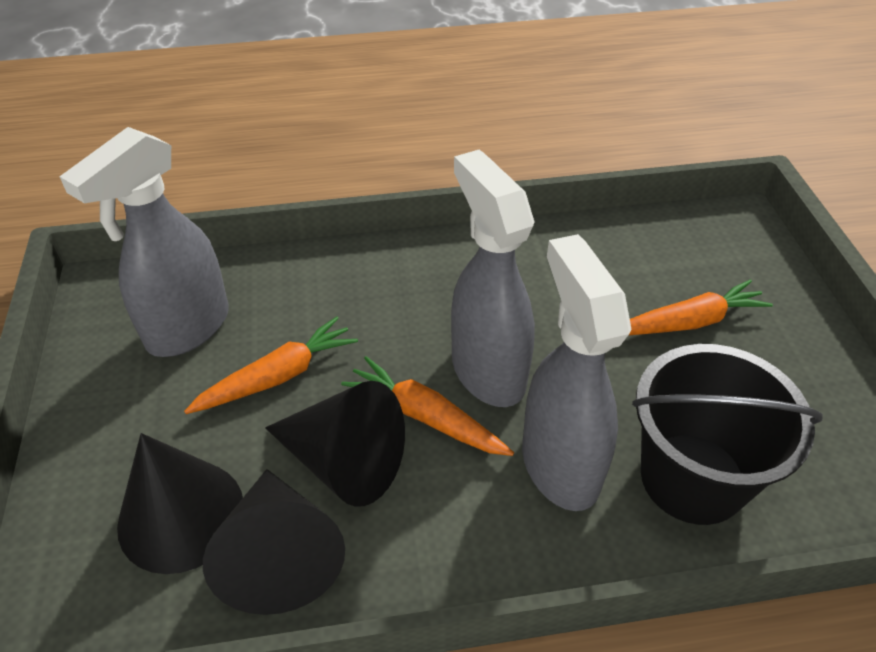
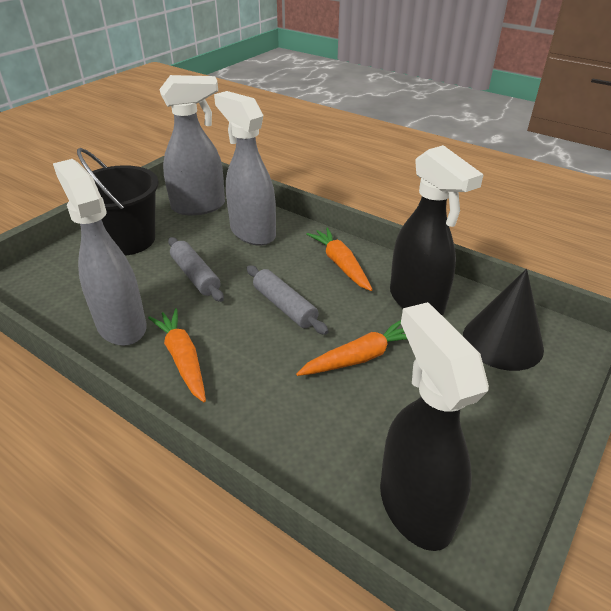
black cone: [117,433,243,574] [203,469,345,615] [265,381,405,507] = 3 -> [463,269,544,371] = 1
black spray bottle: none = 0 -> [380,302,489,551] [390,145,484,315] = 2
grey rolling pin: none = 0 -> [168,237,224,302] [247,265,329,335] = 2

